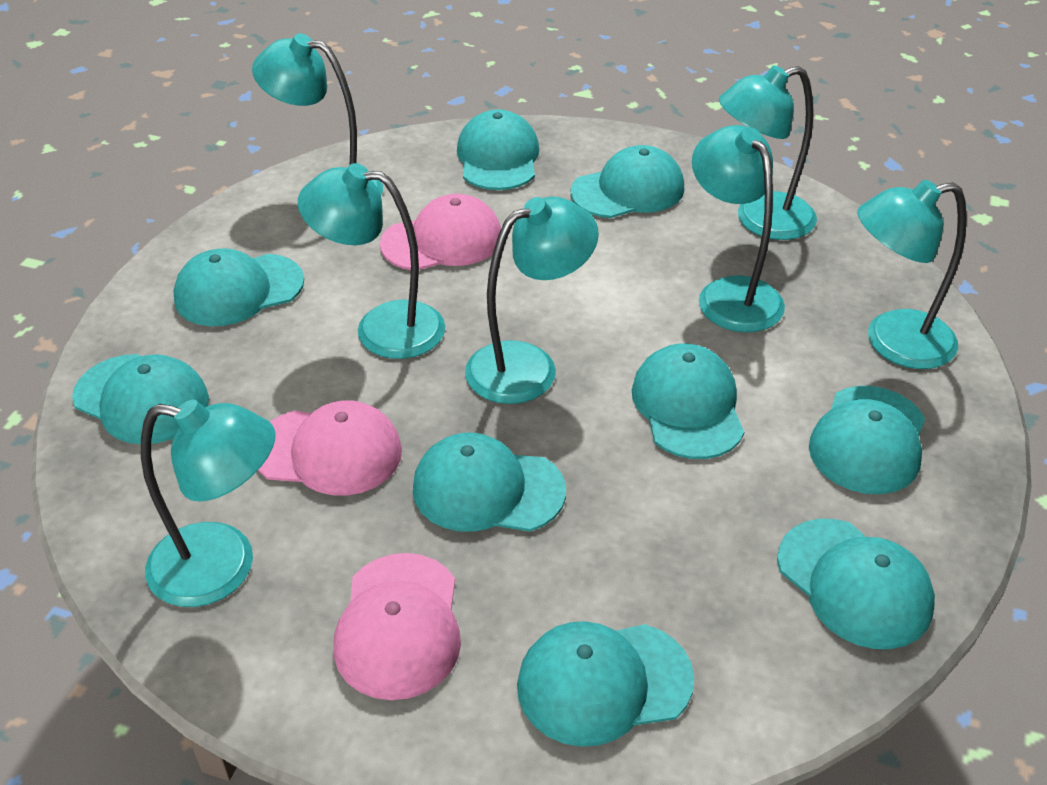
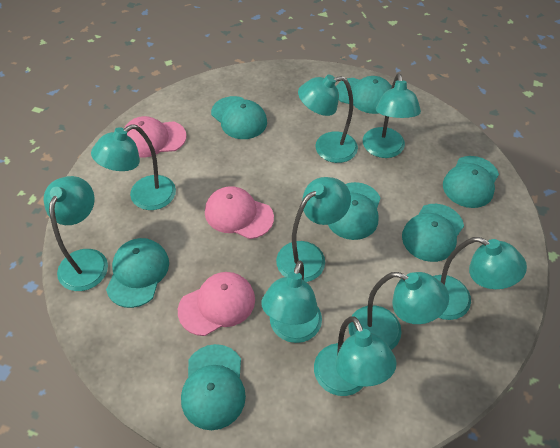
turquoise cap: [72,354,209,444] [173,249,304,326] [413,432,566,532] [457,109,539,190] [517,621,694,747] [571,145,684,218] [632,344,744,459] [777,519,935,649] [809,386,925,494] = 9 -> [106,238,169,308] [181,344,246,430] [211,96,267,139] [328,182,381,240] [336,76,392,114] [402,204,464,262] [443,156,499,208] = 7
turquoise lamp: [141,400,275,607] [252,33,383,195] [298,163,445,359] [465,197,599,404] [692,125,785,332] [719,66,817,240] [857,180,967,369] = 7 -> [44,176,108,291] [91,124,176,210] [261,261,322,343] [276,177,351,282] [298,75,358,163] [314,316,396,396] [348,272,449,350] [363,73,421,158] [433,237,527,320] = 9

